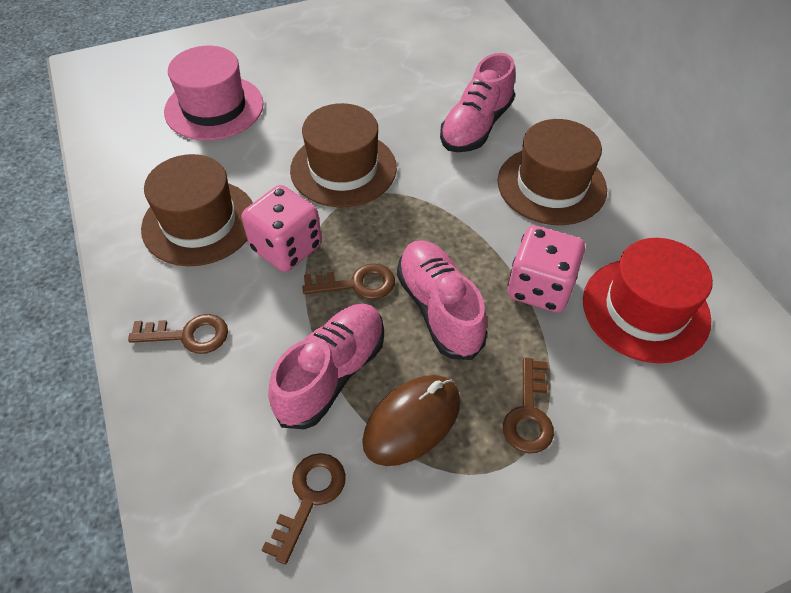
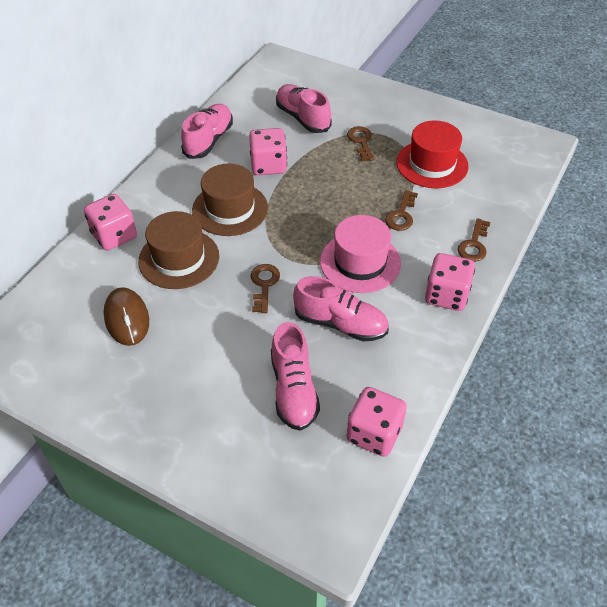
brown hat: [141,154,253,266] [290,103,397,207] [498,119,607,225] = 3 -> [138,211,219,289] [192,164,268,236] = 2
pink dice: [242,185,322,272] [508,225,585,313] = 2 -> [84,194,137,251] [249,128,287,175] [347,387,407,457] [425,253,475,311] = 4
pink shoe: [268,304,384,429] [397,240,487,360] [440,53,515,152] = 3 -> [181,104,233,159] [271,322,320,431] [276,84,332,133] [293,276,389,341] = 4

